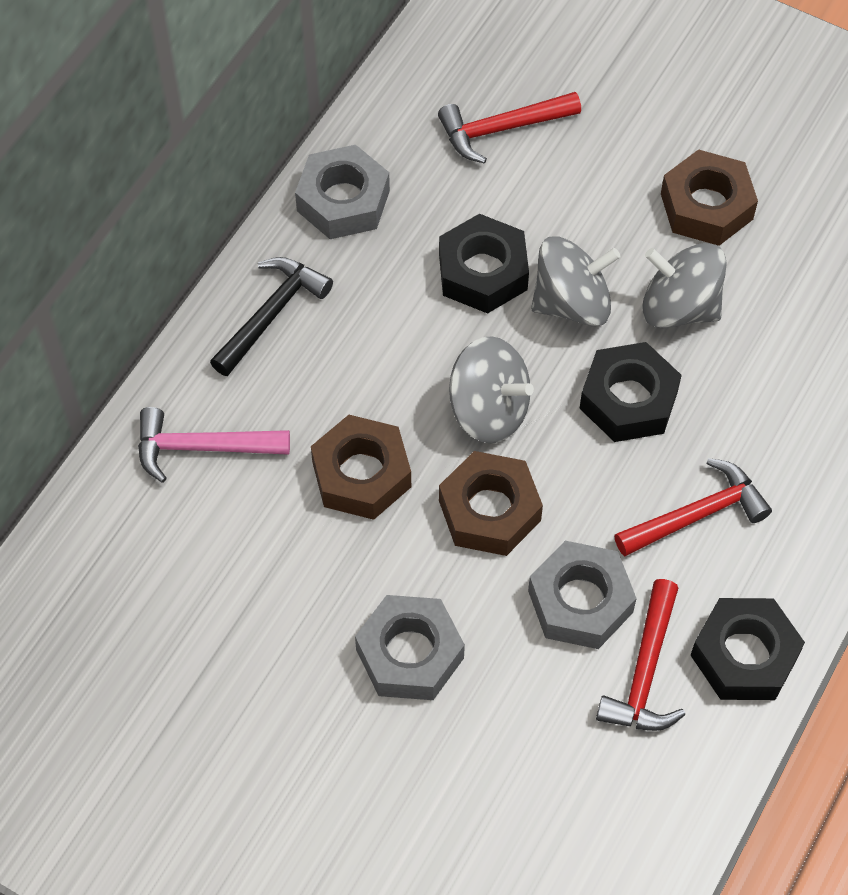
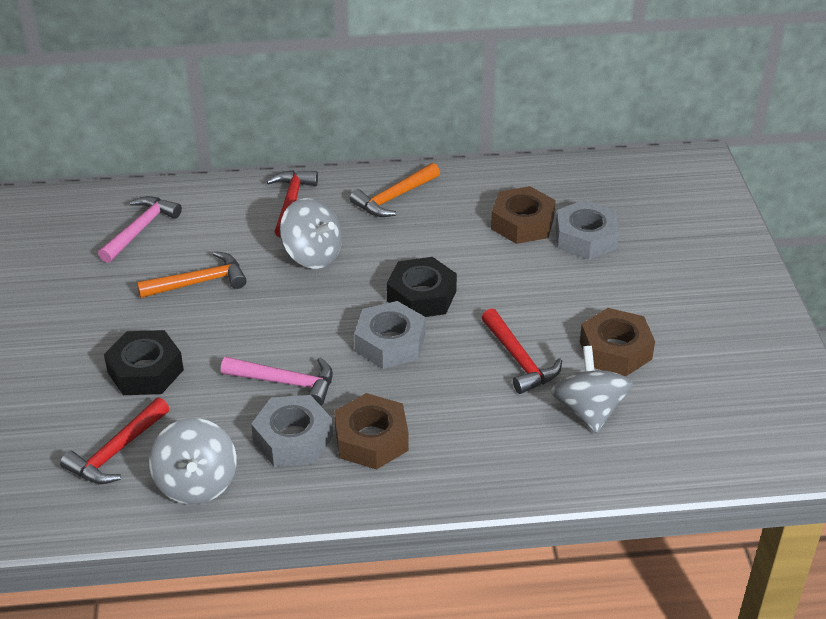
black hammer: [210,257,333,376] = 1 -> none = 0
black nut: [439,214,529,314] [579,342,682,442] [691,598,805,700] = 3 -> [104,330,184,395] [386,257,457,317] = 2
orange hammer: none = 0 -> [137,251,247,298] [350,163,440,217] = 2
pink hammer: [138,407,290,483] = 1 -> [98,196,182,263] [221,357,333,406] = 2

